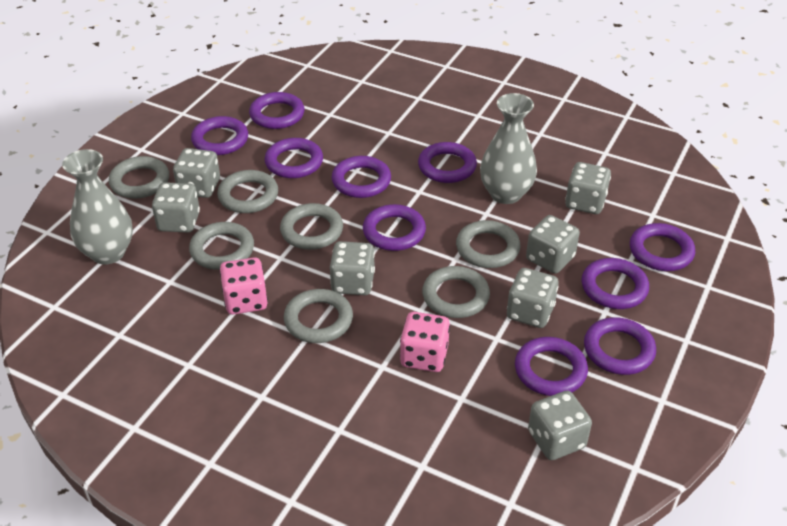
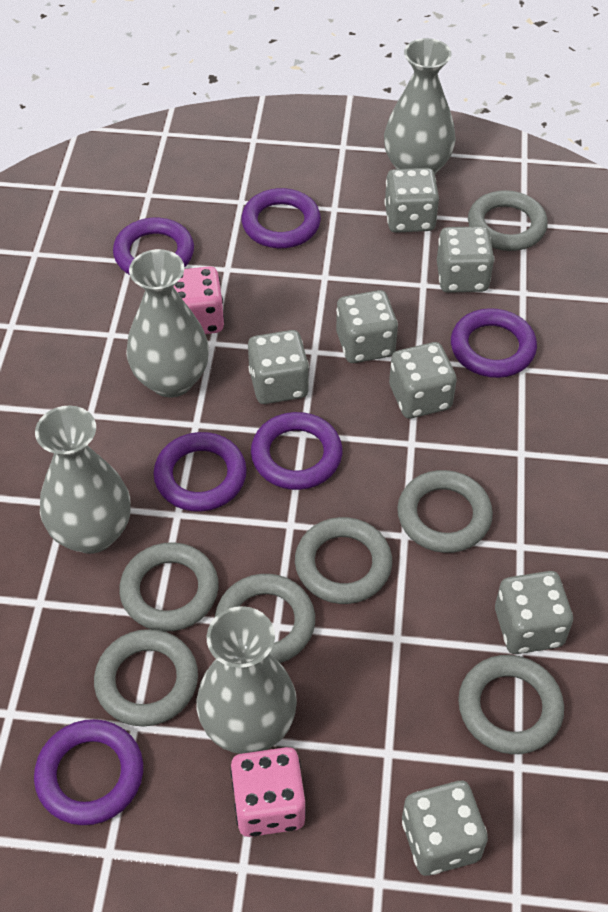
grey vase: [62,149,133,265] [480,93,537,204] = 2 -> [35,405,130,554] [126,249,209,397] [196,606,297,754] [384,38,456,174] = 4
purple ring: [191,116,248,155] [249,92,305,129] [265,138,323,178] [332,156,391,198] [363,204,426,251] [418,142,477,183] [515,337,588,396] [581,258,649,309] [584,317,656,375] [630,223,695,271] = 10 -> [34,719,143,825] [113,218,194,275] [153,432,247,512] [241,188,321,248] [251,412,342,490] [451,308,537,378] = 6

